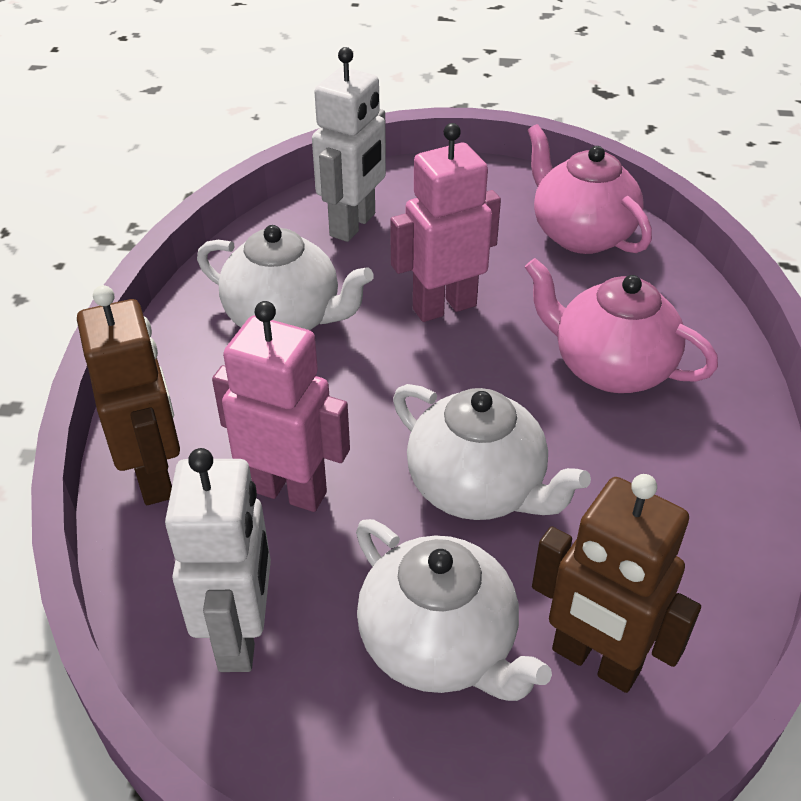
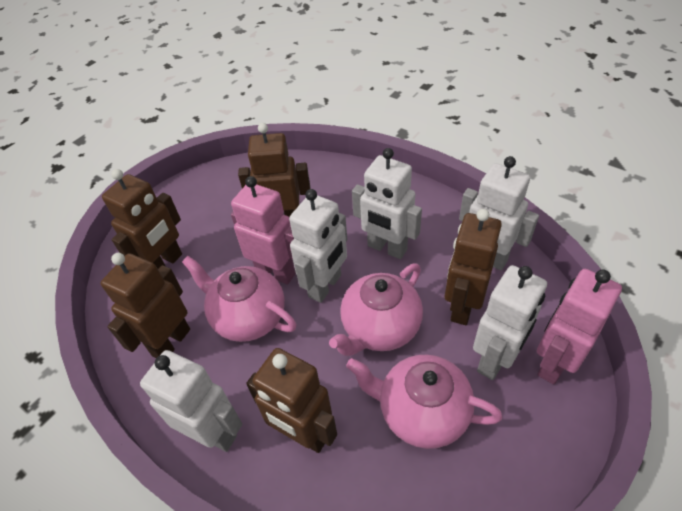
brown robot: [77,285,180,505] [532,474,701,693] = 2 -> [101,253,190,358] [102,169,182,269] [238,123,311,217] [246,348,337,453] [445,209,502,325] = 5
pink teapot: [525,258,718,393] [527,124,652,254] = 2 -> [182,256,296,342] [329,264,423,356] [346,355,502,449] = 3
white robot: [165,448,271,672] [312,47,386,242] = 2 -> [140,350,242,452] [289,189,347,303] [352,148,422,259] [459,156,539,270] [473,265,547,380] = 5
white teapot: [197,225,374,330] [356,519,552,701] [393,384,591,520] = 3 -> none = 0

